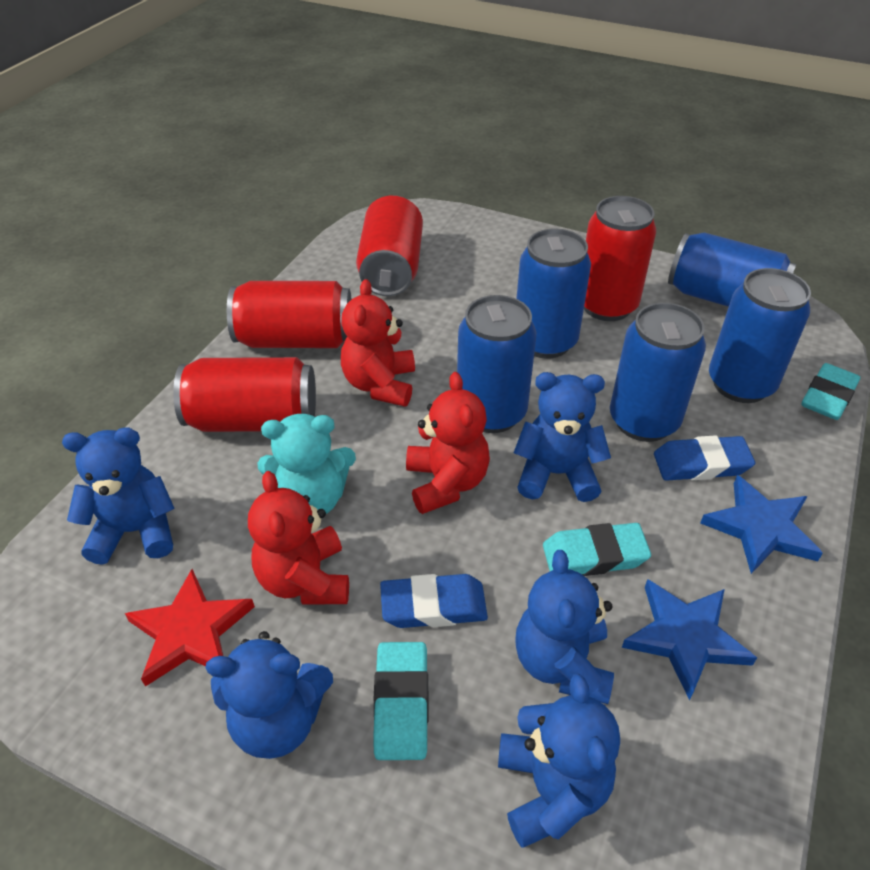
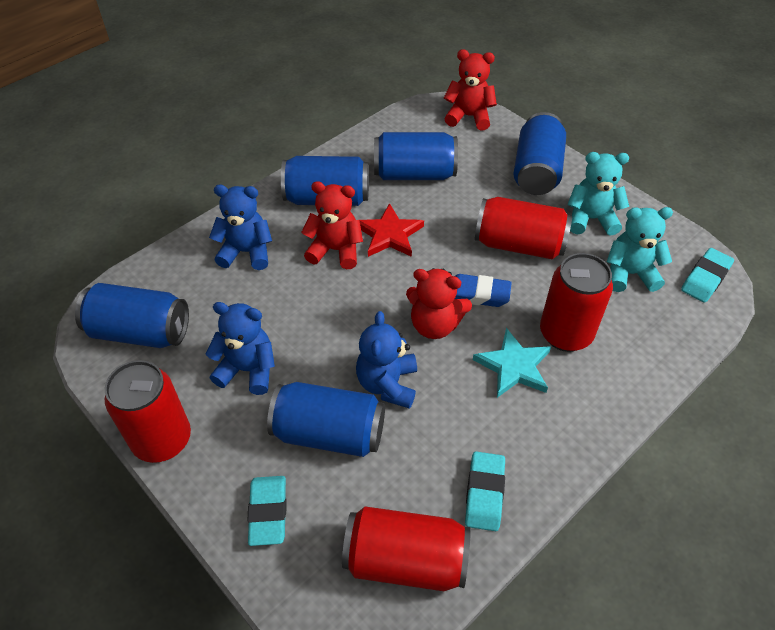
blue eraser: [380,574,488,628] [654,435,755,481] = 2 -> [455,274,512,307] = 1
blue star: [622,579,757,700] [700,475,823,574] = 2 -> none = 0
blue teddy bear: [62,427,175,565] [205,631,333,759] [498,674,620,848] [514,372,611,502] [515,550,614,704] = 5 -> [206,302,275,395] [209,184,272,270] [356,311,417,409] = 3
turquoise star: none = 0 -> [473,328,551,398] = 1
turquoise teddy bear: [257,414,356,514] = 1 -> [567,152,629,236] [607,207,673,292] = 2

